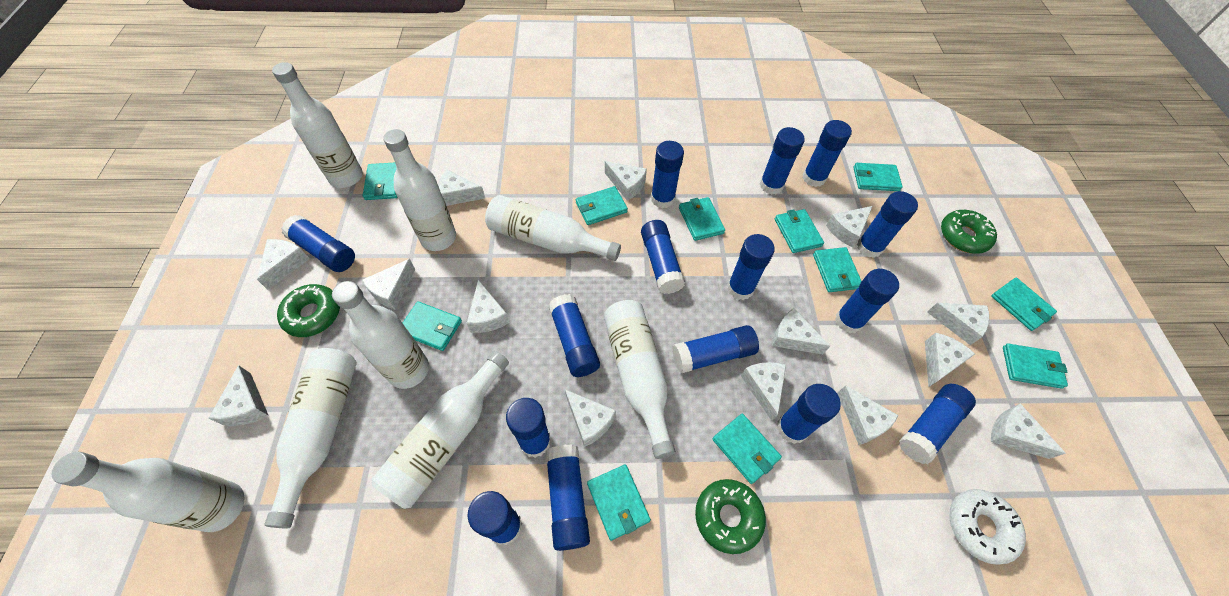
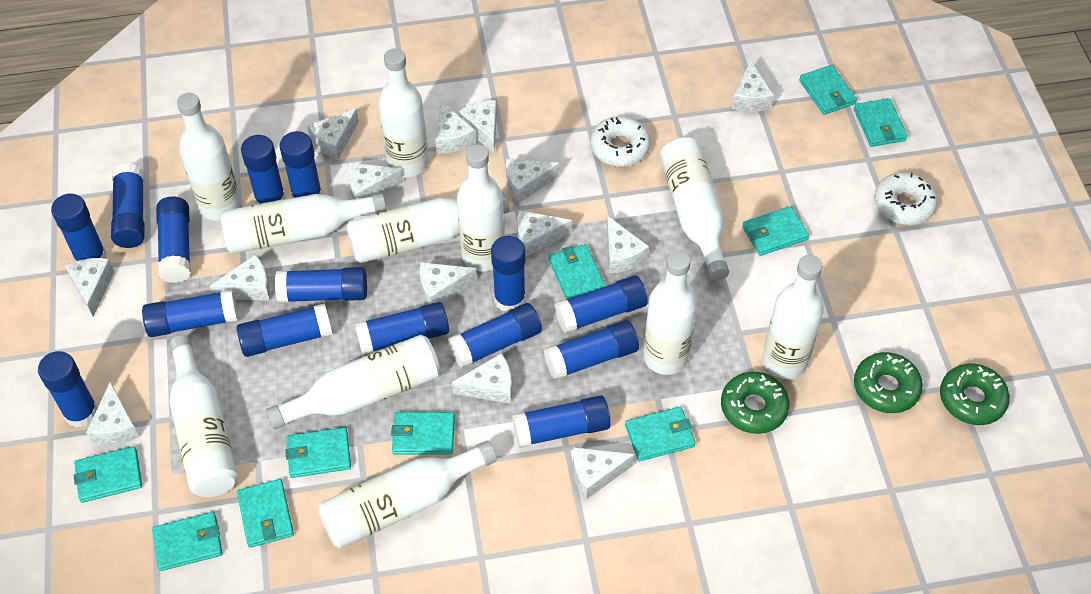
turquoise wallet: [363,162,397,200] [403,301,462,351] [576,186,628,225] [587,465,651,541] [679,197,725,241] [712,414,782,484] [775,209,824,253] [813,247,862,292] [853,163,903,191] [991,278,1057,331] [1003,343,1068,389] = 11 -> [74,446,142,503] [152,512,223,571] [237,479,294,548] [285,427,351,478] [391,412,455,455] [549,244,606,300] [625,407,696,461] [742,206,809,256] [799,65,857,115] [854,98,908,147] = 10
white bottle: [51,452,245,532] [264,348,357,529] [272,62,363,188] [332,281,429,389] [372,351,509,509] [383,129,456,251] [485,195,621,261] [604,300,676,459] = 8 -> [169,335,238,497] [177,93,241,221] [220,193,386,254] [266,334,440,430] [318,441,497,548] [346,193,509,263] [378,48,428,177] [457,145,505,272] [643,250,697,375] [660,137,729,281] [762,255,824,379] = 11
white donut: [949,489,1026,565] = 1 -> [590,116,650,167] [874,172,937,225] = 2

